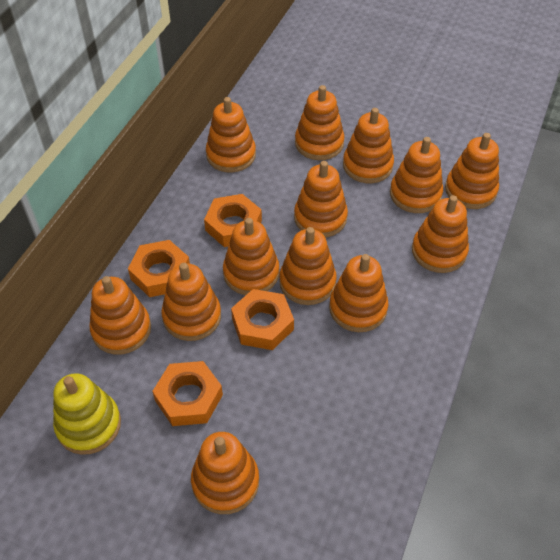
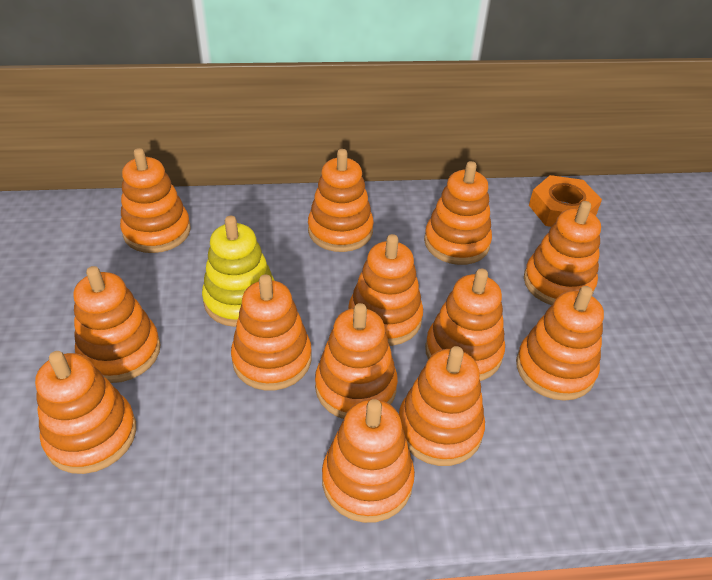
orange nut: [128,240,190,297] [152,361,223,426] [204,194,262,247] [231,289,294,350] = 4 -> [529,175,602,227] = 1

